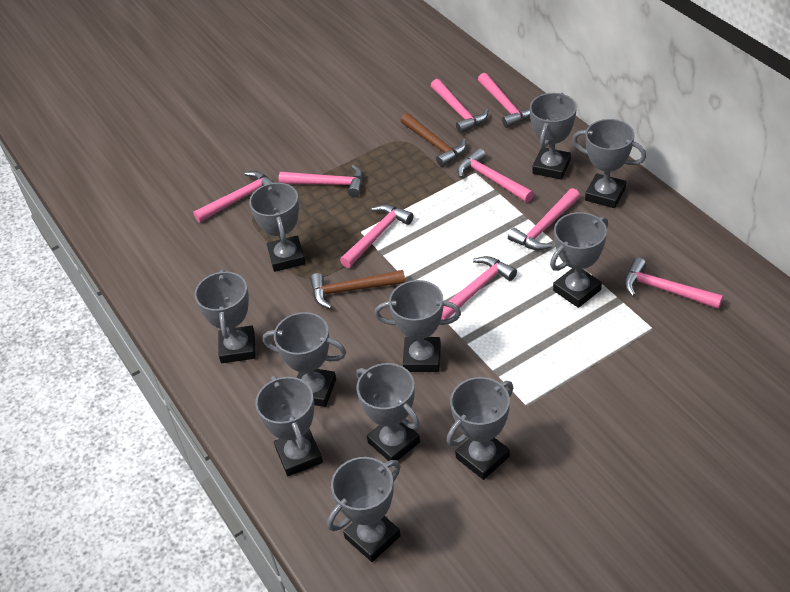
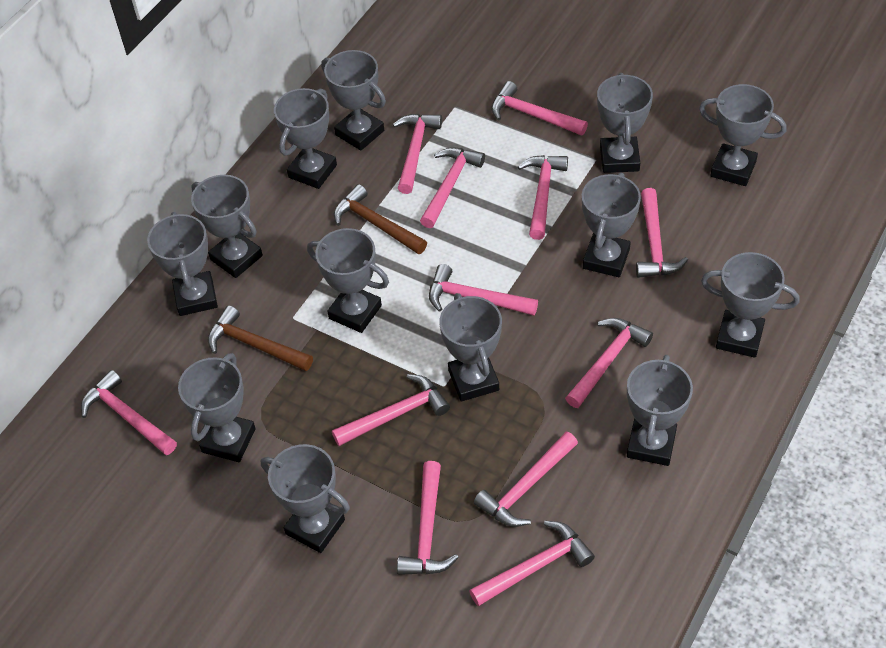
grey trophy: [194,269,256,363] [249,182,305,272] [255,376,323,476] [263,312,346,407] [327,457,401,562] [356,363,420,461] [374,280,461,372] [447,377,513,480] [530,93,577,180] [550,212,608,308] [572,119,646,208] = 11 -> [147,212,218,316] [178,353,256,462] [191,175,263,278] [261,444,350,553] [274,88,337,189] [307,228,389,333] [321,50,386,151] [439,293,502,402] [582,172,641,277] [597,73,653,173] [627,355,693,466] [699,84,787,186] [701,252,800,358] = 13
pink hammer: [193,171,275,222] [279,164,363,197] [340,204,414,268] [431,79,489,133] [441,256,517,320] [457,148,534,202] [478,73,530,128] [508,188,580,250] [624,258,723,309] = 9 -> [81,370,177,455] [332,374,450,446] [393,114,442,194] [397,461,459,575] [420,147,485,228] [429,264,538,316] [469,521,595,606] [474,432,578,527] [491,81,588,136] [518,155,568,240] [565,318,653,408] [636,188,688,278] = 12

